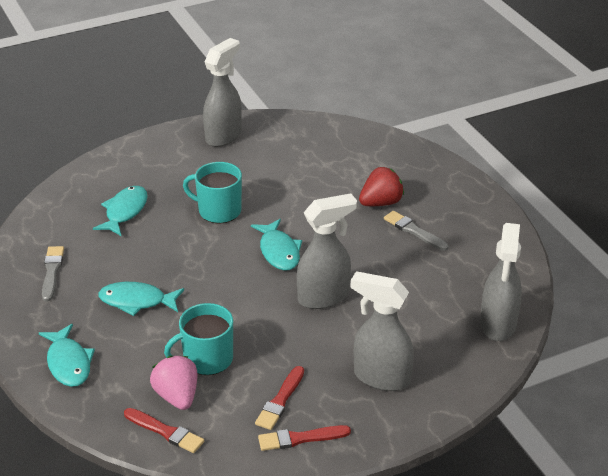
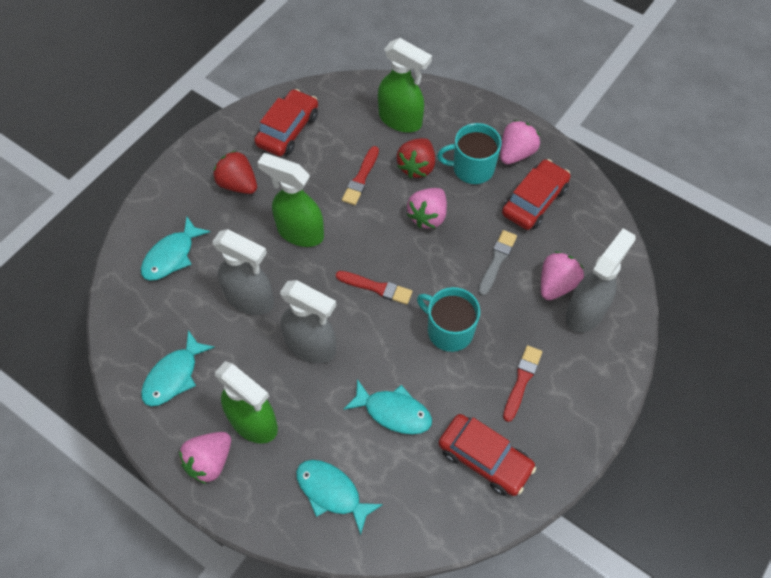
green spray bottle: none = 0 -> [215,361,278,444] [257,153,324,247] [378,38,432,132] = 3
grey brush: [42,246,64,301] [384,211,448,251] = 2 -> [478,230,517,296] = 1
grey spray bottle: [203,38,242,147] [297,193,357,309] [351,271,414,391] [480,223,522,341] = 4 -> [212,229,274,315] [280,280,336,363] [566,228,636,333] = 3
pink strawberry: [150,356,197,410] = 1 -> [179,432,231,484] [407,188,447,228] [500,120,540,165] [541,252,584,300] = 4
red car: none = 0 -> [254,89,318,156] [438,414,536,496] [502,159,571,230] = 3
red strawberry: [359,167,404,206] = 1 -> [214,151,257,194] [397,138,435,178] = 2

